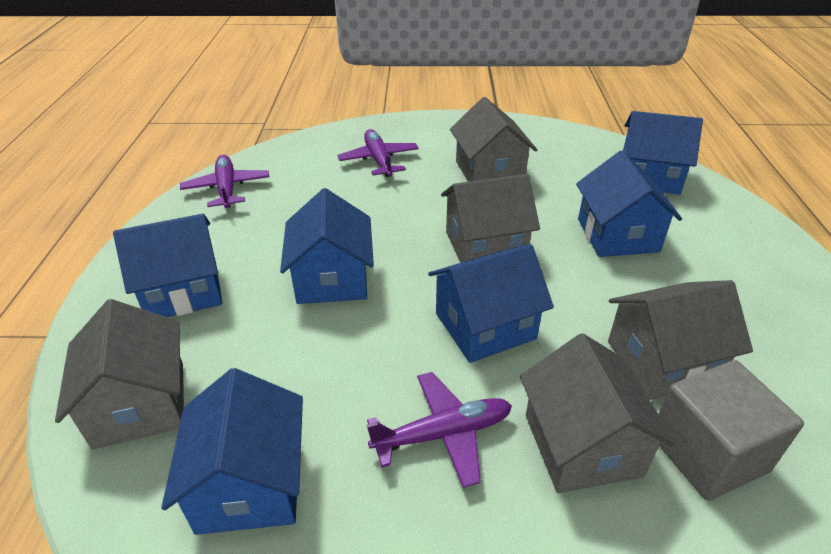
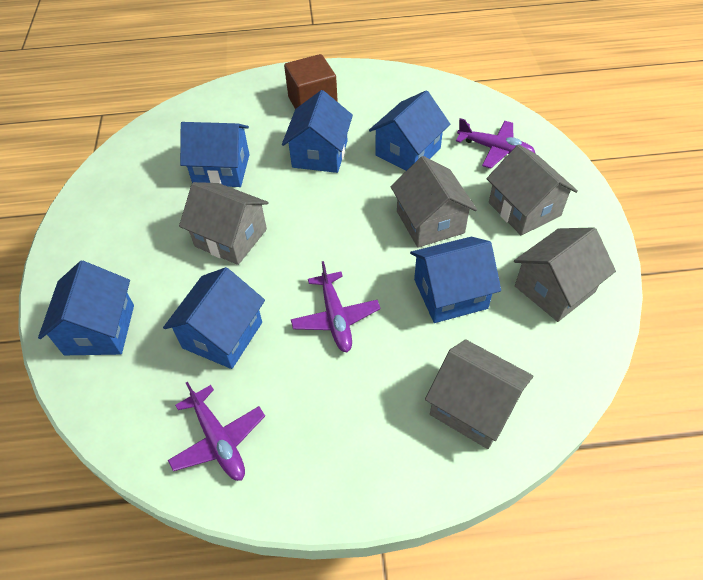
brown cube: none = 0 -> [284,54,338,109] = 1
grey cube: [658,360,804,501] = 1 -> none = 0

